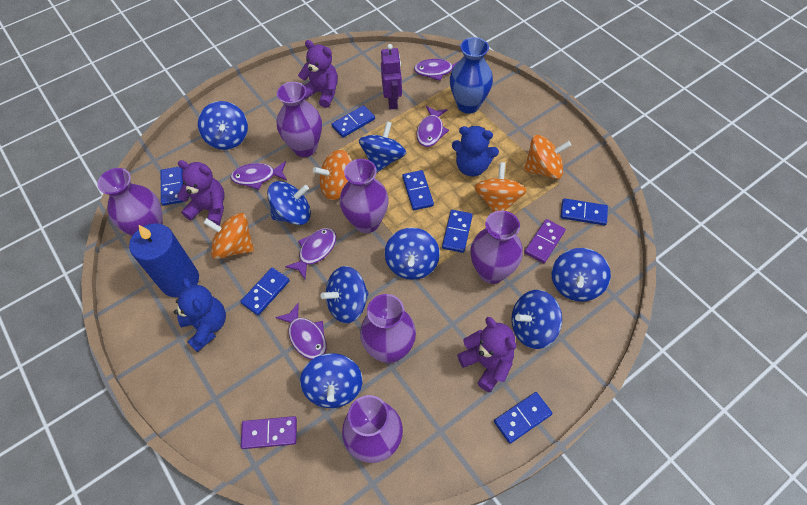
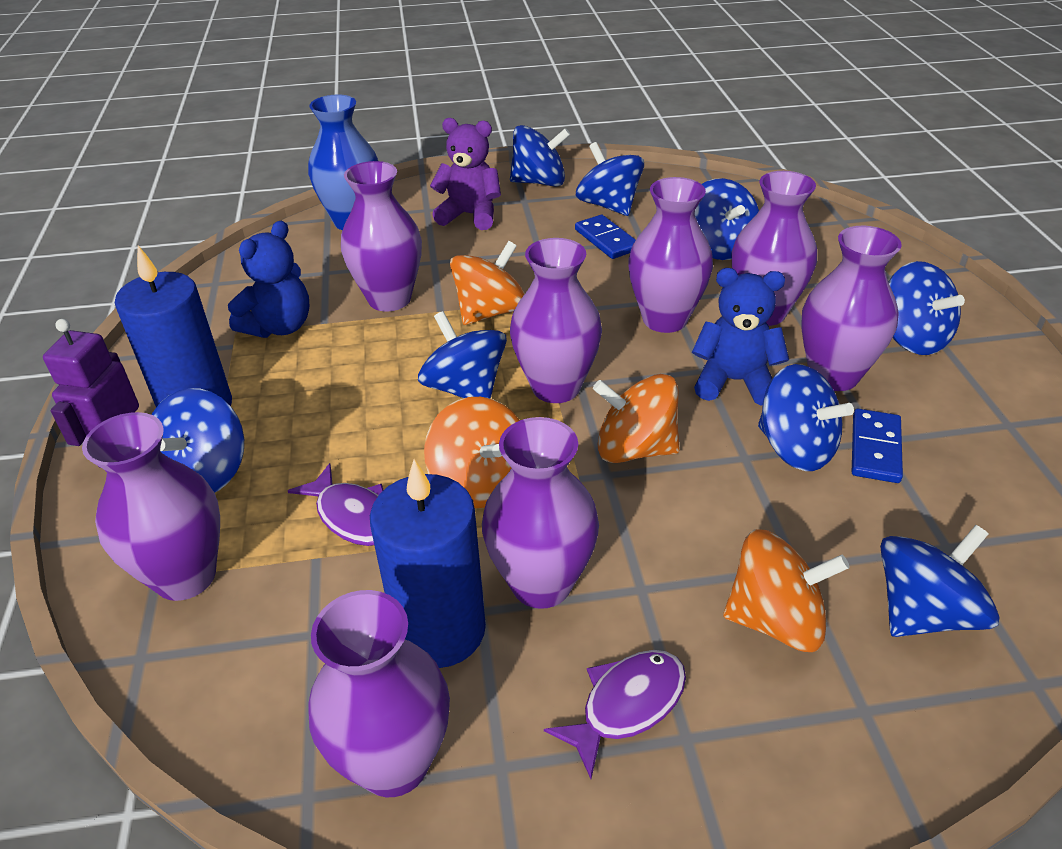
blue candle: [129,223,199,297] = 1 -> [115,245,232,407] [370,459,486,668] = 2
blue domino: [161,167,184,206] [240,268,290,315] [332,105,375,138] [402,170,434,210] [442,210,473,253] [494,392,552,444] [561,198,608,225] = 7 -> [575,215,636,259] [852,409,903,483] = 2
purple domino: [241,416,297,449] [524,219,566,263] = 2 -> none = 0
purple fish: [230,161,287,190] [275,303,327,360] [285,228,336,279] [414,59,460,81] [416,106,449,147] = 5 -> [288,463,383,546] [544,650,686,779] = 2
purple teddy bear: [177,160,225,226] [298,40,338,108] [457,317,516,392] = 3 -> [430,118,501,230] = 1
purple vase: [97,168,163,236] [277,82,322,157] [340,159,389,233] [342,395,403,463] [360,294,416,363] [470,210,523,284] = 6 -> [82,412,220,601] [308,590,450,797] [341,161,422,312] [482,417,599,609] [510,238,602,403] [628,177,713,333] [732,171,817,326] [801,226,902,391] = 8

